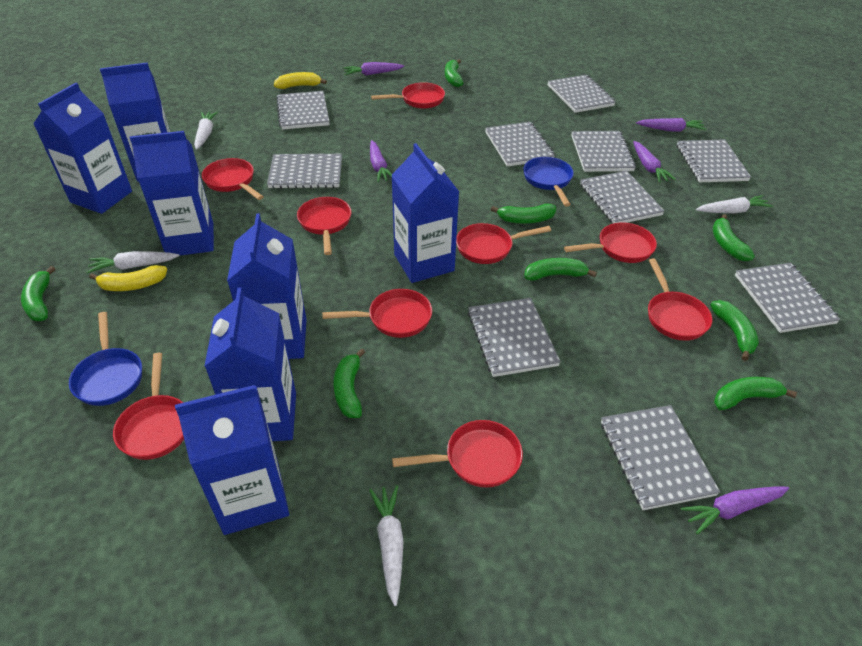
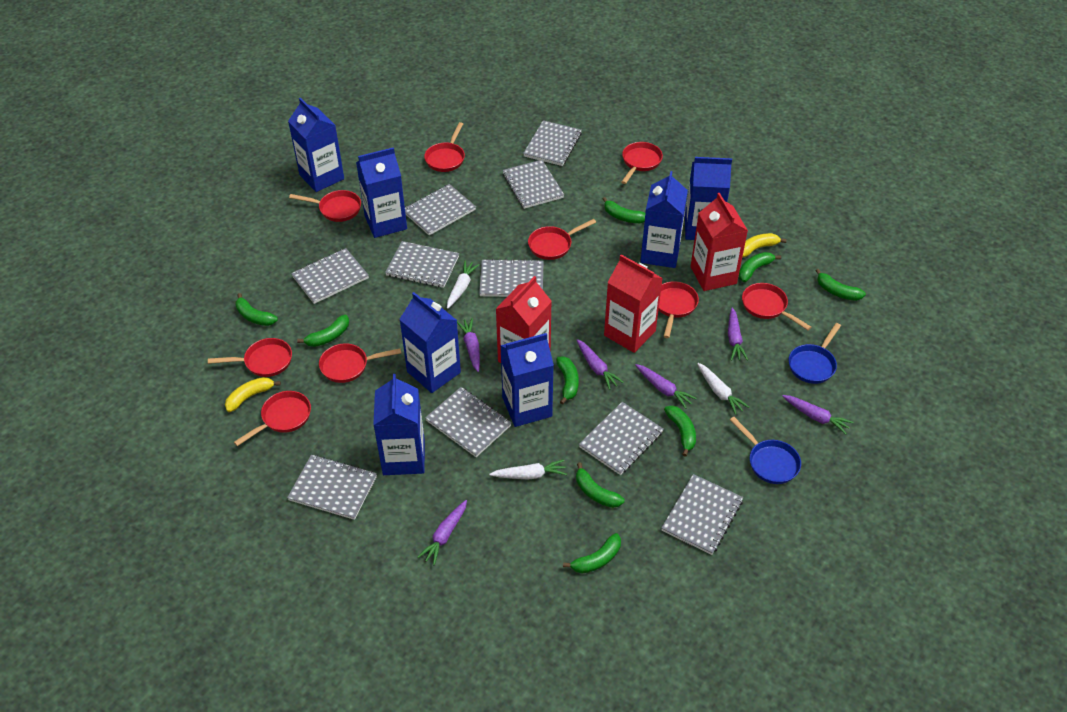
green banana: [21,266,55,321] [333,348,365,418] [445,59,463,87] [491,203,556,224] [525,258,597,281] [710,300,759,361] [713,214,755,261] [714,377,797,410] = 8 -> [235,293,278,326] [297,315,349,347] [556,356,579,405] [563,533,621,574] [576,462,624,508] [603,197,645,223] [664,406,696,457] [739,252,781,282] [815,269,866,301] = 9
purple carrot: [343,62,404,75] [370,140,392,182] [633,141,676,183] [636,118,706,132] [680,486,789,534] = 5 -> [418,500,467,565] [457,318,480,372] [577,339,624,390] [635,364,697,409] [728,308,748,361] [782,395,853,434] = 6
red carton: none = 0 -> [496,276,552,363] [604,255,663,353] [690,193,748,291] = 3
white carrot: [87,251,180,273] [194,112,218,150] [369,485,404,606] [696,195,773,213] = 4 -> [447,261,480,309] [489,459,567,480] [697,363,749,415] = 3

